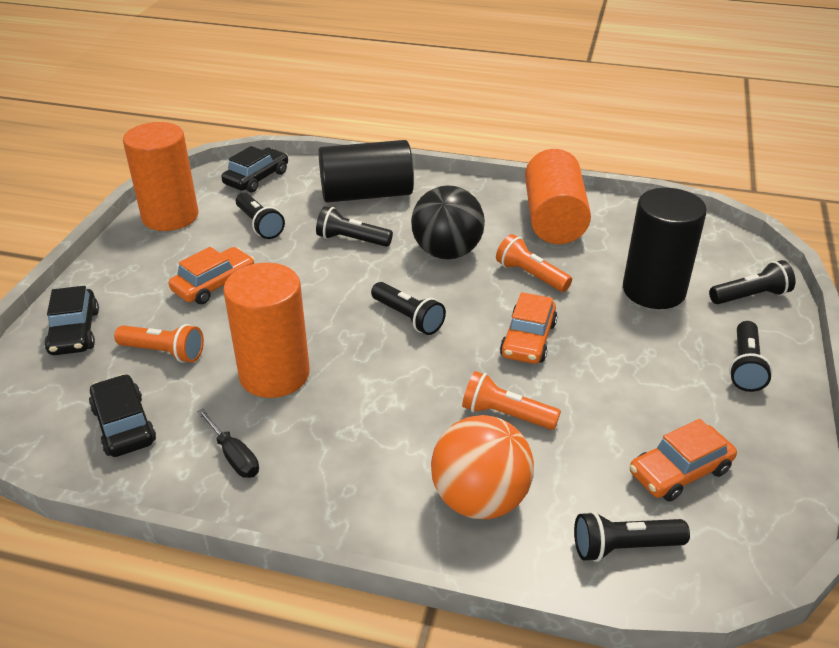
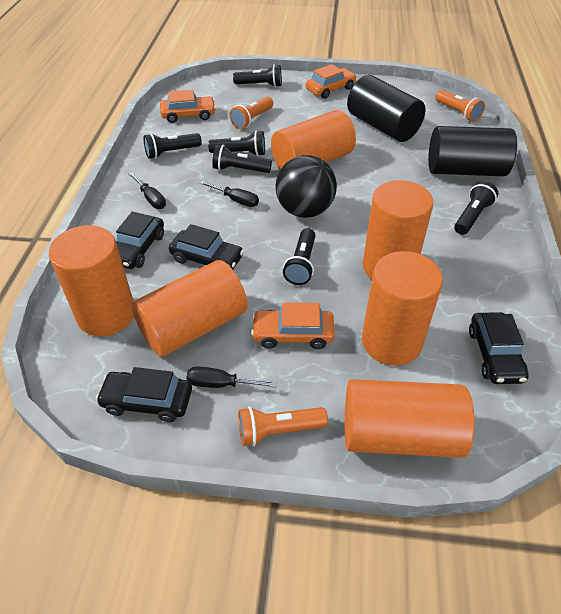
black car: [44,286,99,355] [89,374,156,457] [221,146,288,193] = 3 -> [96,367,192,422] [116,212,164,269] [169,224,244,269] [469,312,529,384] = 4
black screwdriver: [197,409,259,478] = 1 -> [129,172,166,209] [186,366,277,388] [200,181,259,207] = 3
orange ball: [431,415,534,519] = 1 -> none = 0
orange cylinder: [123,122,199,231] [223,263,310,398] [525,149,591,244] = 3 -> [49,225,134,336] [132,260,248,357] [271,110,356,170] [345,379,475,458] [362,251,443,366] [363,180,433,279] = 6

